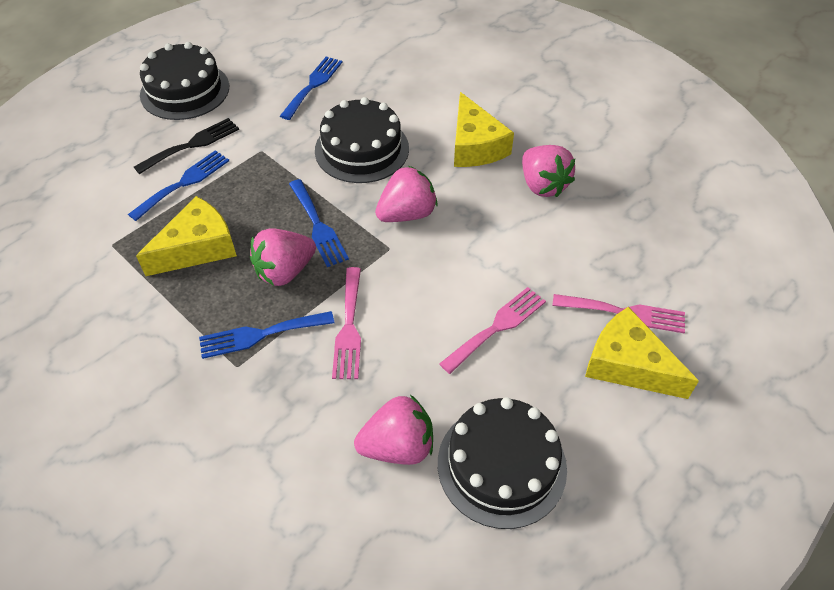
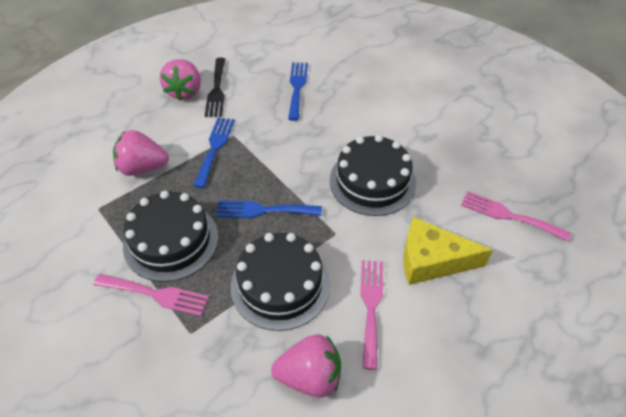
blue fork: [128,150,229,221] [199,311,334,359] [280,57,343,120] [289,179,349,267] = 4 -> [194,117,235,188] [216,200,322,218] [288,62,308,121] = 3
pink strawberry: [250,228,316,286] [354,395,433,465] [375,166,437,222] [522,145,575,197] = 4 -> [113,130,169,176] [160,59,201,101] [271,334,341,398] = 3
yellow cheese: [136,196,237,276] [454,92,514,167] [585,307,699,399] = 3 -> [403,217,493,285] = 1

